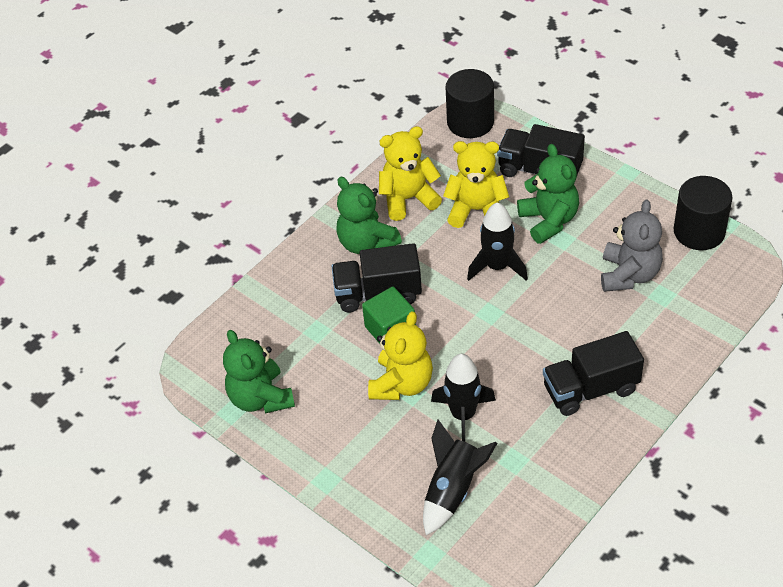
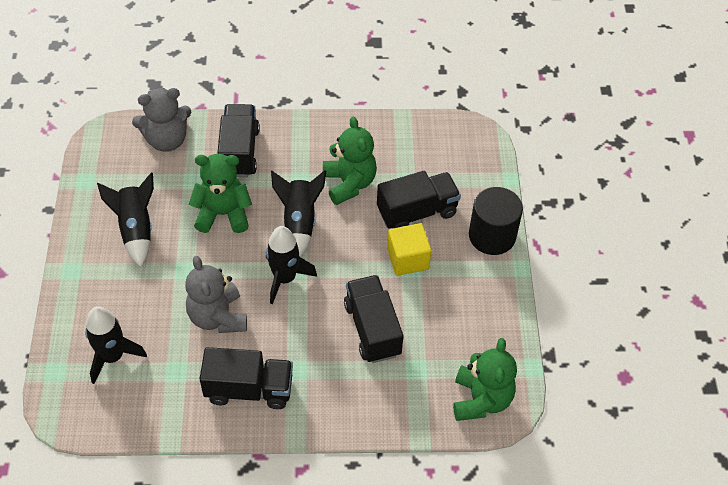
black cylinder: [446,69,494,138] [674,176,732,250] = 2 -> [469,187,523,255] = 1
black rocket: [423,419,497,535] [431,354,496,442] [467,202,528,281] = 3 -> [85,306,147,384] [97,172,154,267] [266,226,317,304] [271,170,326,257] = 4
black truck: [332,243,422,312] [497,124,585,177] [543,331,644,416] = 3 -> [199,347,293,409] [217,104,260,177] [344,275,403,363] [377,171,461,228] = 4
green cube: [362,286,416,344] = 1 -> none = 0
grey teddy bear: [601,200,663,292] = 1 -> [132,88,192,152] [185,256,247,333] = 2
yellow cube: none = 0 -> [387,223,431,276] = 1
yellow teddy bear: [368,312,433,400] [379,126,442,221] [443,141,509,228] = 3 -> none = 0

